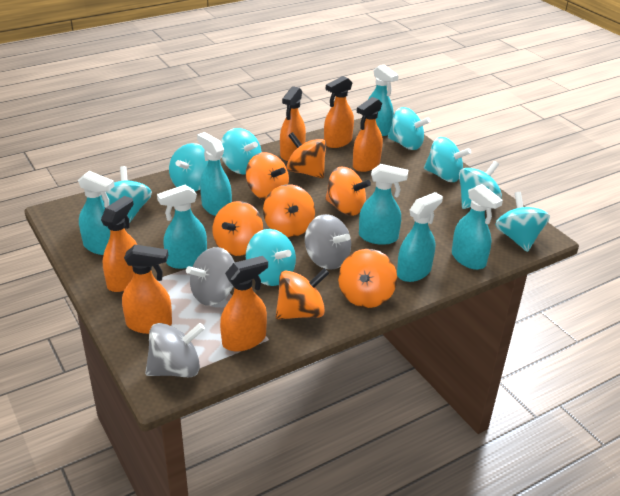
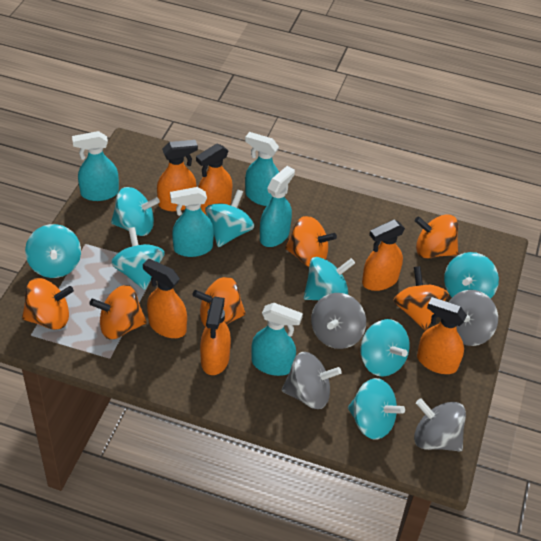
grey spinning top: [145,323,205,377] [186,247,235,306] [305,214,351,270] = 3 -> [282,352,342,409] [311,293,366,349] [414,398,466,451] [449,290,498,346] = 4
orange spinning top: [212,201,263,256] [246,152,289,200] [263,184,315,237] [276,268,329,320] [287,132,326,179] [325,166,371,216] [338,249,397,308] = 7 -> [22,278,74,330] [89,285,147,339] [192,277,246,327] [285,216,337,267] [393,266,449,331] [415,214,458,259] = 6
turquoise spray bottle: [78,171,115,255] [157,185,207,269] [197,132,232,216] [359,164,408,245] [368,65,399,136] [397,192,443,282] [452,184,503,270] = 7 -> [72,131,119,201] [170,187,214,257] [245,132,279,206] [251,303,303,376] [260,166,295,247] = 5

